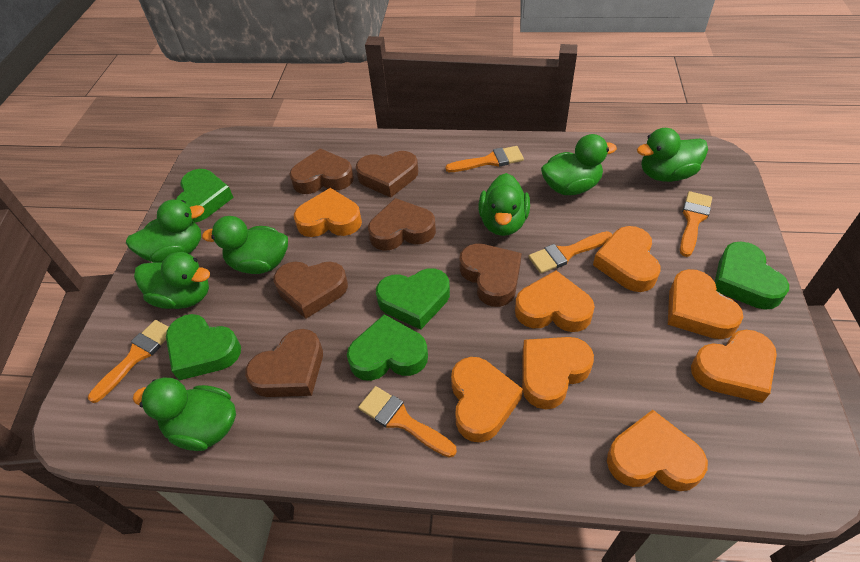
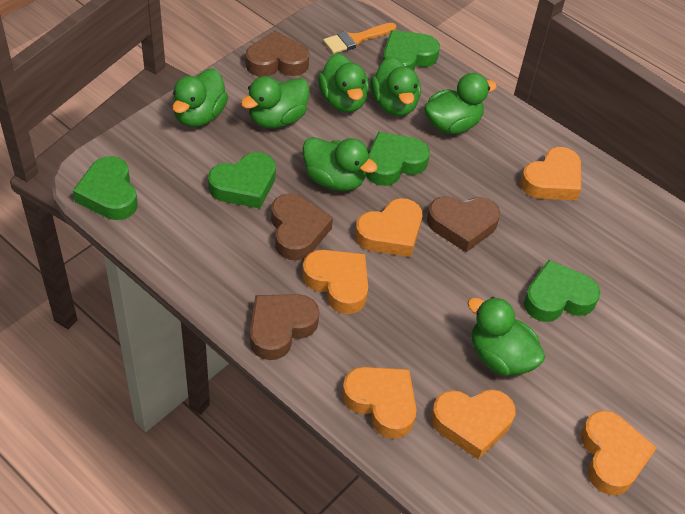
brown heart: [245,329,323,397] [274,261,348,319] [290,148,354,194] [356,151,418,198] [368,198,436,250] [459,243,522,307] = 6 -> [246,31,310,77] [250,294,319,360] [271,193,333,260] [427,196,500,252] = 4
orange brush: [88,320,169,403] [358,386,457,458] [445,146,524,172] [529,231,613,273] [680,191,712,257] = 5 -> [323,23,396,54] = 1
orange heart: [294,188,362,237] [451,357,523,442] [515,271,595,332] [522,337,594,409] [593,226,660,292] [607,410,708,491] [668,269,743,339] [691,330,777,403] = 8 -> [302,250,368,314] [342,367,417,439] [355,198,422,257] [431,389,516,460] [520,147,581,200] [581,410,657,496] = 6

